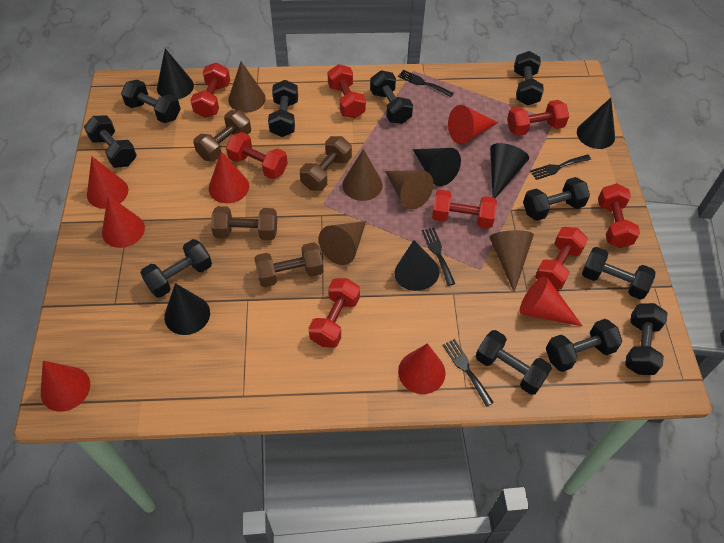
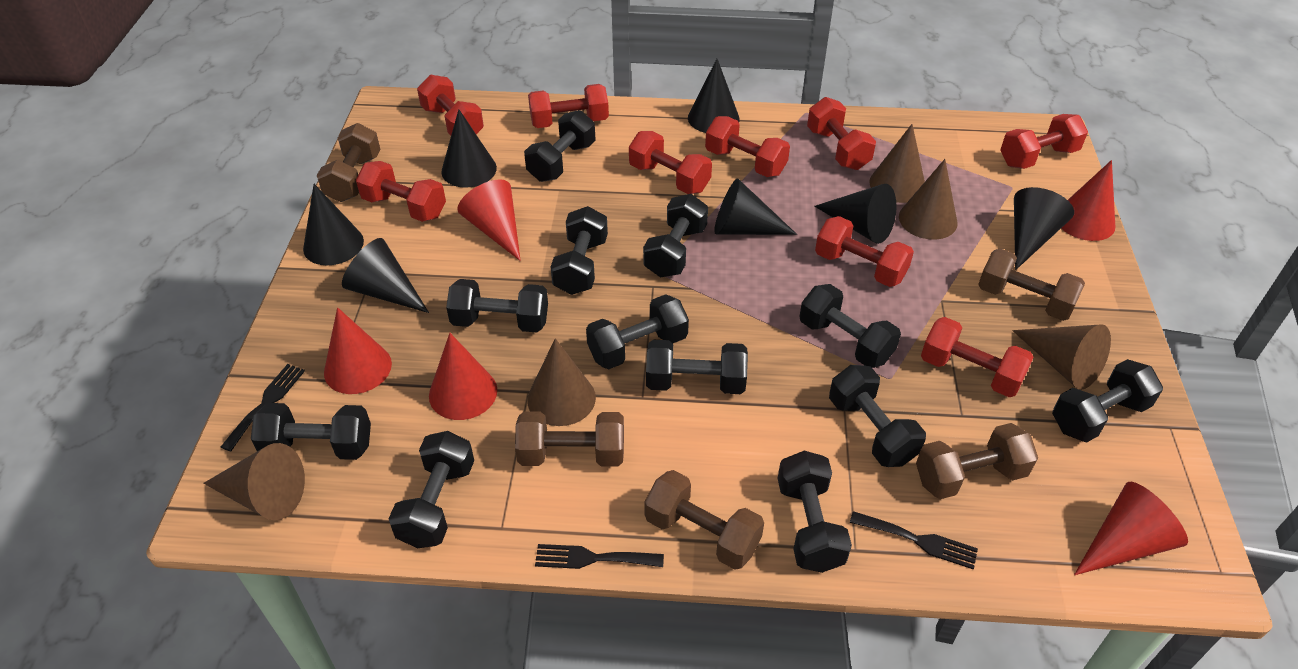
black cone: [157,48,194,99] [164,283,210,335] [394,240,440,291] [412,148,461,186] [490,143,529,198] [577,98,615,149] = 6 -> [303,184,364,265] [342,238,429,313] [441,109,497,188] [688,59,740,133] [714,178,797,235] [814,184,896,244] [1014,187,1074,270] = 7
black dumbbell: [84,115,137,168] [121,79,181,123] [140,239,212,298] [268,80,298,137] [370,70,413,124] [476,330,552,395] [514,51,544,106] [523,177,590,221] [546,319,622,372] [582,247,655,300] [625,303,667,375] = 11 -> [251,403,371,460] [388,431,474,548] [446,279,548,333] [524,110,596,182] [551,206,608,295] [586,294,689,369] [643,194,708,277] [646,340,748,394] [777,451,852,573] [799,284,901,368] [829,365,926,467] [1052,359,1163,442] = 12
black fork: [398,70,454,97] [422,227,455,286] [443,339,494,407] [530,154,591,180] = 4 -> [221,364,305,451] [535,544,664,569] [850,511,978,569] = 3
brown dumbbell: [193,110,251,162] [211,206,277,240] [254,242,323,287] [300,136,352,191] = 4 -> [317,123,381,202] [515,411,624,467] [645,470,764,570] [916,423,1038,499] [978,248,1085,321] = 5
red cone: [41,361,90,412] [87,156,128,209] [102,196,145,248] [209,151,249,203] [398,343,446,394] [448,105,498,145] [520,276,582,326] = 7 -> [324,307,392,394] [429,333,497,420] [458,179,521,261] [1061,160,1116,241] [1074,482,1188,575] = 5
red dumbbell: [190,62,230,118] [226,132,288,179] [309,278,360,348] [327,64,366,119] [432,189,497,228] [507,100,569,136] [535,227,588,290] [598,183,640,248] = 8 -> [356,161,446,222] [417,75,484,135] [528,84,609,128] [629,131,712,194] [705,116,790,177] [807,97,876,170] [815,216,914,287] [921,317,1034,397] [1000,114,1088,169] = 9

